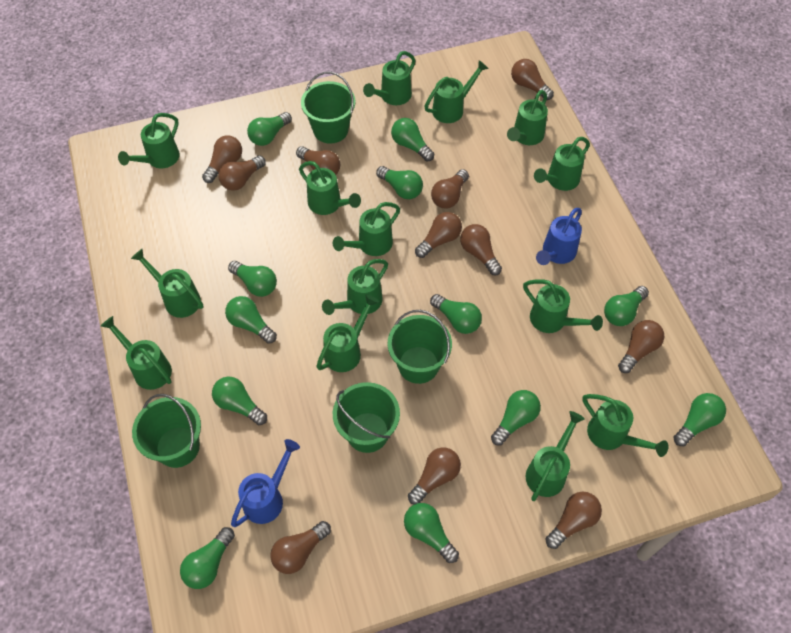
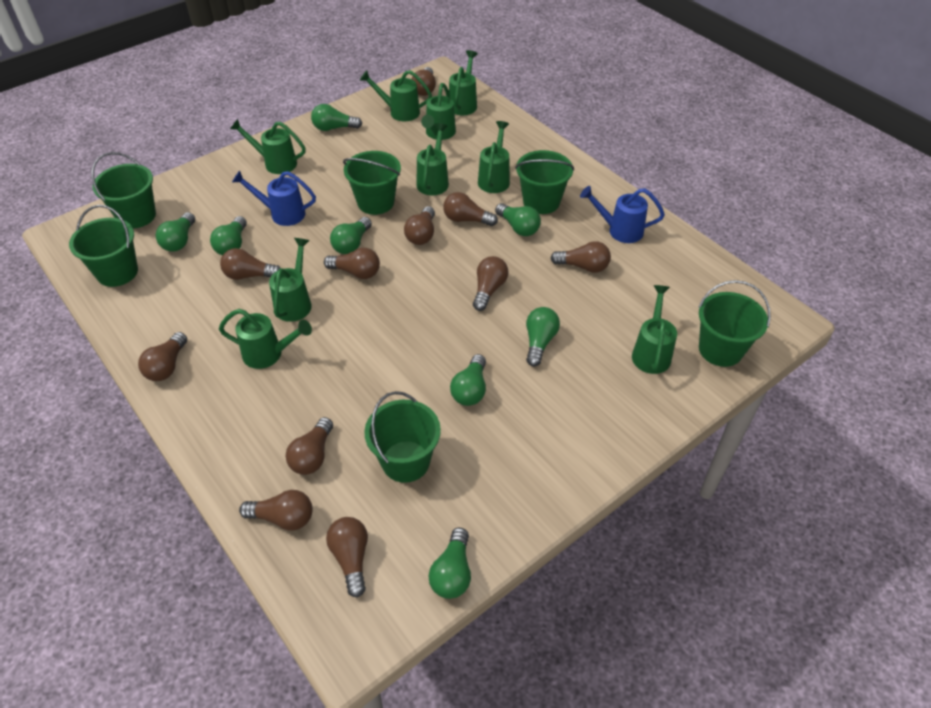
green bucket: [132,394,201,468] [301,72,356,144] [333,382,400,453] [388,310,452,384] = 4 -> [69,205,138,287] [92,152,156,228] [343,151,401,215] [364,391,441,483] [515,150,574,214] [698,280,771,367] = 6
green light bulb: [180,527,235,589] [212,377,267,425] [225,296,277,344] [228,261,277,297] [247,112,292,146] [376,166,423,199] [391,118,434,162] [404,503,459,563] [430,294,482,334] [491,390,541,445] [604,286,649,326] [673,393,726,446] = 12 -> [156,212,195,252] [210,216,247,255] [311,104,362,131] [330,217,372,254] [428,528,471,599] [450,354,486,406] [495,203,541,236] [526,307,560,367] = 8
green watering can: [101,316,172,390] [118,113,180,168] [131,249,203,318] [299,161,361,215] [316,294,379,372] [322,259,388,315] [333,202,400,256] [363,51,416,105] [424,60,489,123] [507,90,548,145] [523,279,603,333] [526,411,585,501] [534,137,590,191] [582,394,669,457] = 14 -> [219,309,312,369] [230,119,306,174] [269,238,312,322] [360,70,432,121] [416,123,449,196] [421,83,456,140] [449,50,478,115] [478,121,510,193] [632,285,677,374] = 9

